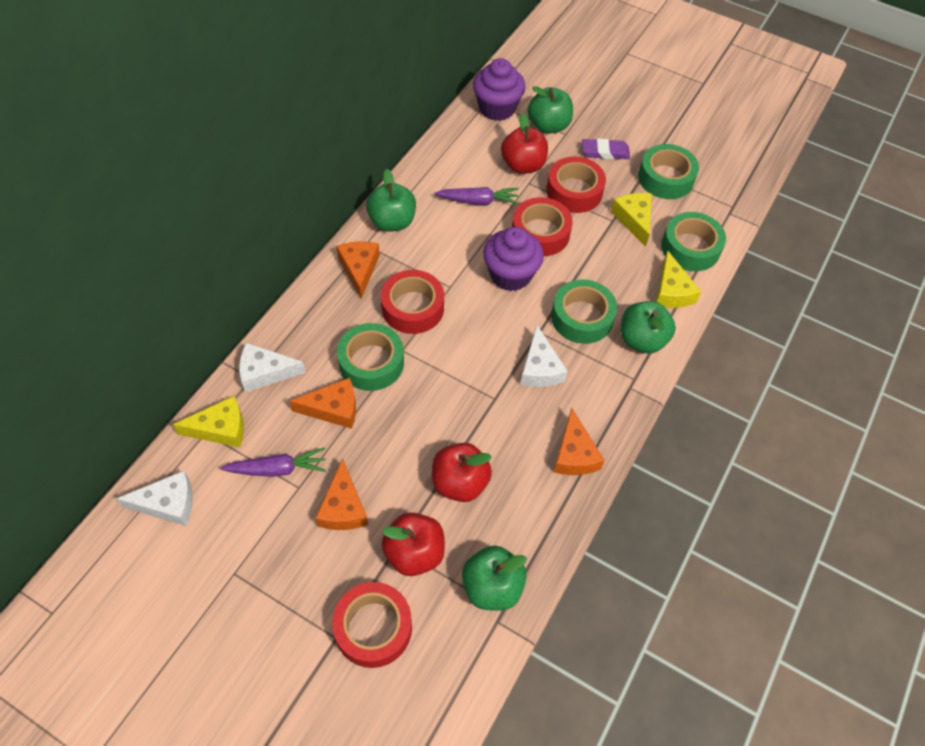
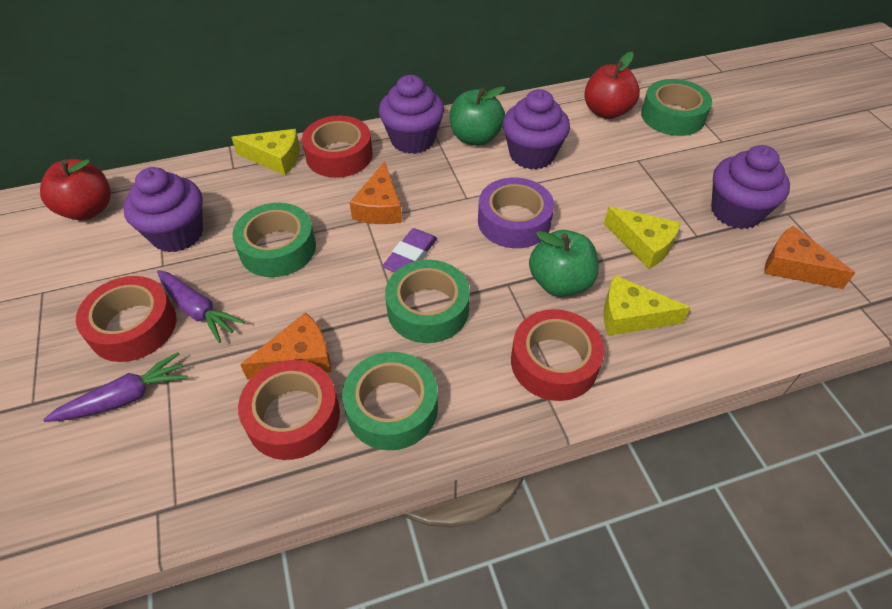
green apple: [366,169,416,232] [462,545,527,611] [528,86,573,134] [621,301,676,354] = 4 -> [450,86,506,146] [529,230,599,297] = 2
orange cheese: [289,378,356,429] [315,459,368,530] [336,241,380,299] [554,408,605,475] = 4 -> [240,312,331,380] [349,161,402,224] [764,226,855,289] = 3
purple cupcake: [473,58,526,121] [483,227,544,291] = 2 -> [123,167,203,252] [379,75,444,154] [503,89,570,169] [711,145,790,229] = 4
purple tape: none = 0 -> [478,178,554,248] = 1
red apple: [382,512,445,576] [432,443,492,502] [501,113,548,174] = 3 -> [40,159,111,220] [584,52,640,119] = 2
white cheese: [116,471,193,526] [239,343,306,393] [520,325,568,387] = 3 -> none = 0

